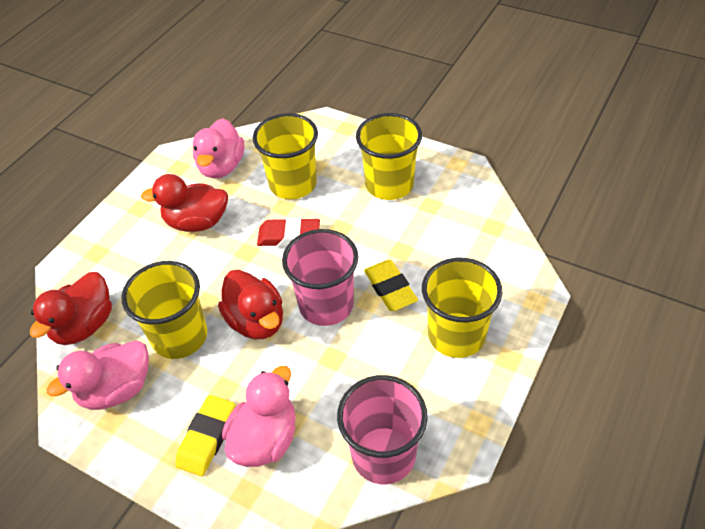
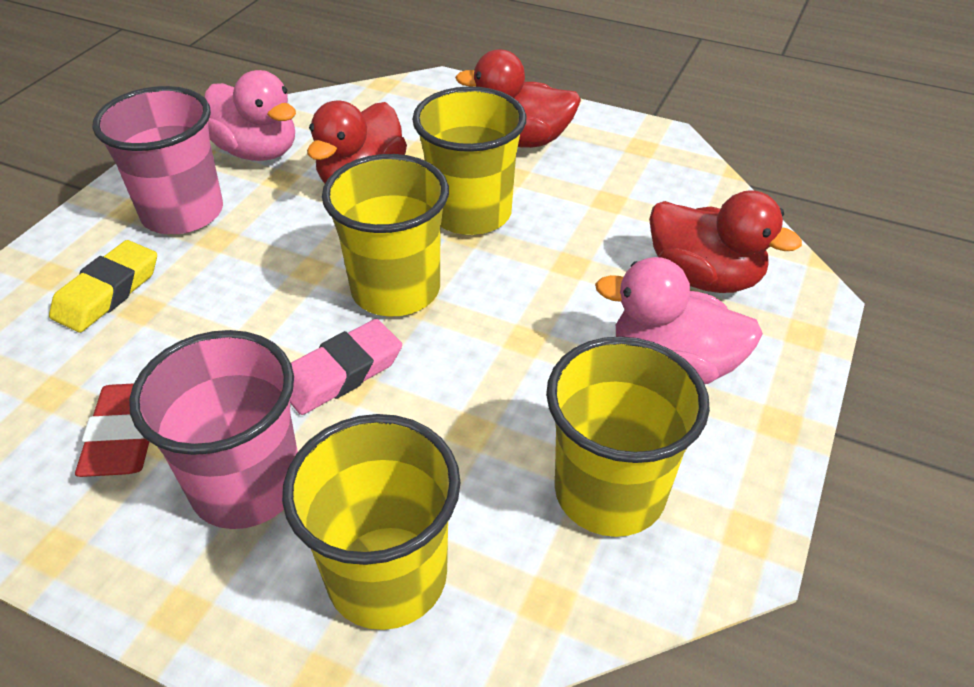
pink duck: [47,341,149,410] [193,118,244,179] [222,366,296,467] = 3 -> [205,70,296,161] [595,257,763,384] = 2
pink eraser: none = 0 -> [290,319,402,415] = 1
yellow eraser: [175,395,235,476] [364,260,418,311] = 2 -> [49,240,157,333] = 1

